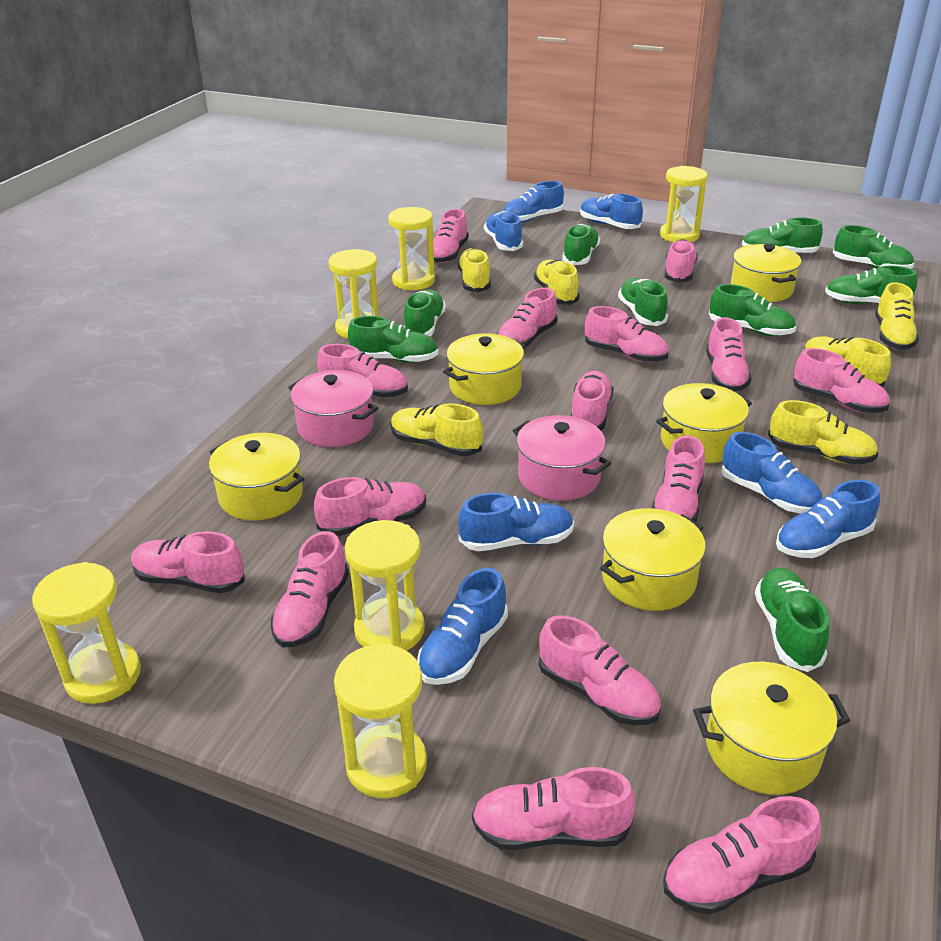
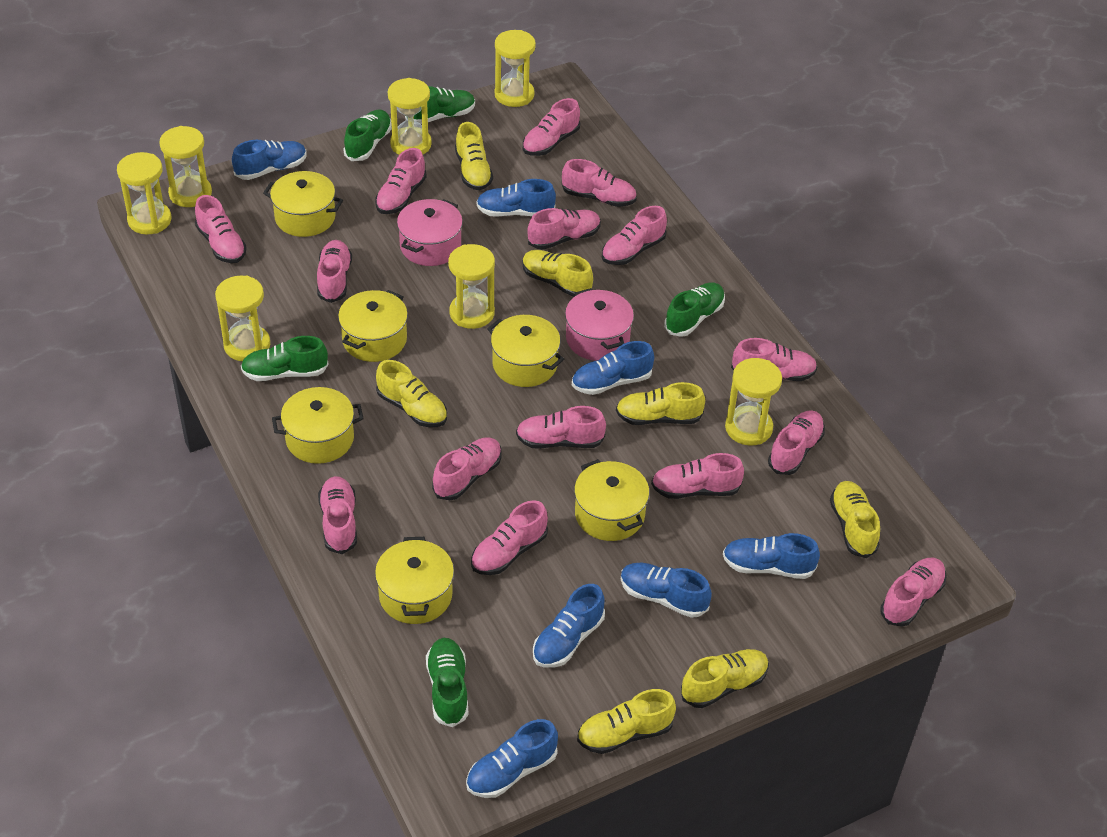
green shoe: [348,316,438,363] [404,289,446,337] [562,224,600,265] [618,278,668,326] [709,284,796,336] [742,217,823,253] [755,568,829,672] [825,266,917,304] [833,225,914,269] = 9 -> [241,336,329,381] [343,109,392,161] [405,86,475,124] [426,638,468,727] [664,282,725,337] = 5
yellow hourglass: [32,562,141,704] [328,249,379,339] [334,644,427,799] [345,520,425,651] [388,207,435,290] [660,166,708,242] = 6 -> [117,152,171,234] [159,126,212,207] [215,275,270,361] [388,78,432,155] [448,244,495,329] [495,30,536,107] [725,358,782,446] = 7
yellow shoe: [391,403,483,456] [458,248,491,292] [534,260,580,305] [768,400,878,464] [804,336,891,387] [875,282,919,350] = 6 -> [376,360,447,427] [455,122,493,190] [522,250,593,297] [577,689,676,754] [616,382,705,425] [681,649,769,708] [830,481,880,558] = 7

